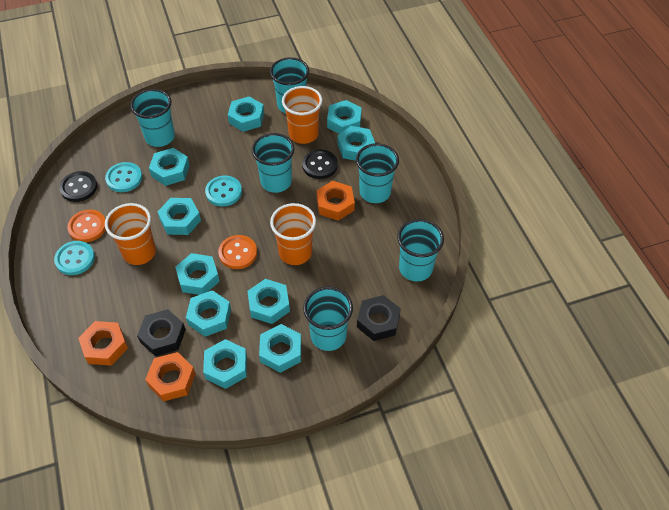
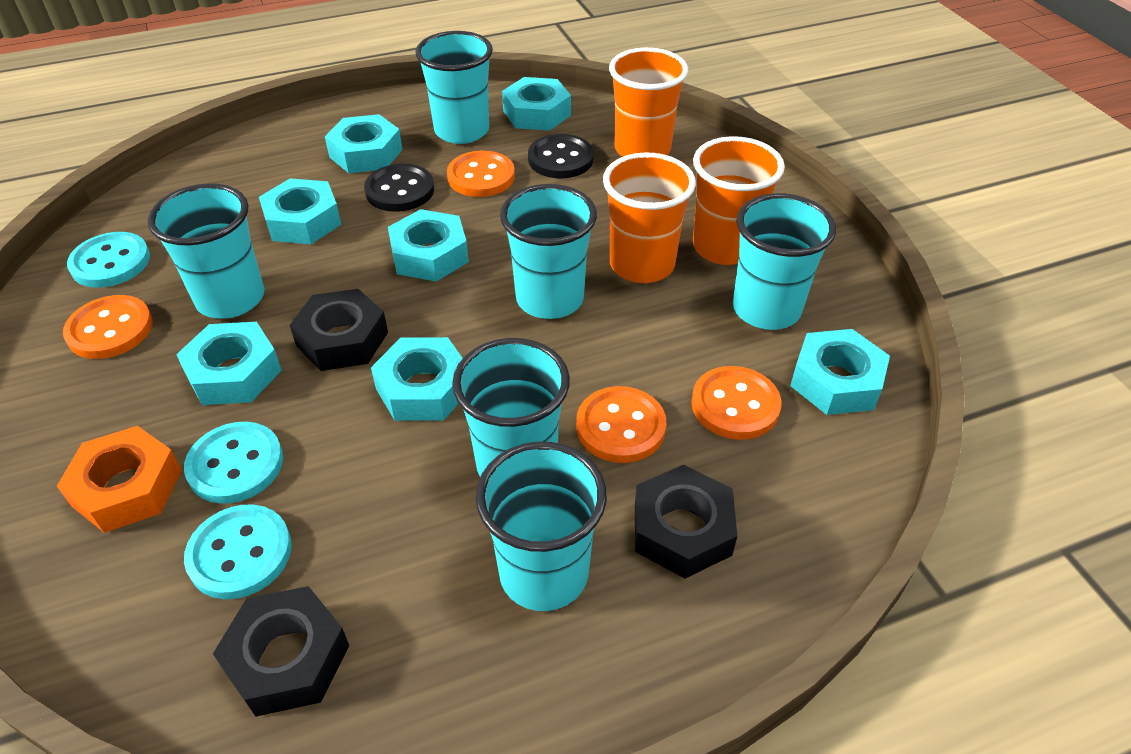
black nut: [137,309,186,356] [357,295,401,341] = 2 -> [213,586,349,717] [290,289,388,371] [635,465,737,579] = 3
orange button: [67,210,106,242] [218,235,257,269] = 2 -> [63,295,153,359] [447,151,515,197] [576,386,666,463] [691,366,781,440] = 4
orange nut: [78,321,128,366] [145,352,196,401] [316,181,355,221] = 3 -> [57,426,182,533] = 1
turquoise nut: [149,148,190,186] [157,198,201,235] [175,253,220,295] [186,290,231,337] [203,339,247,389] [228,96,264,132] [247,279,290,324] [259,324,301,373] [327,100,362,134] [337,126,375,161] = 10 -> [176,322,282,405] [259,178,341,244] [325,114,402,173] [371,337,463,421] [388,209,469,282] [502,77,571,131] [790,329,890,415] = 7

